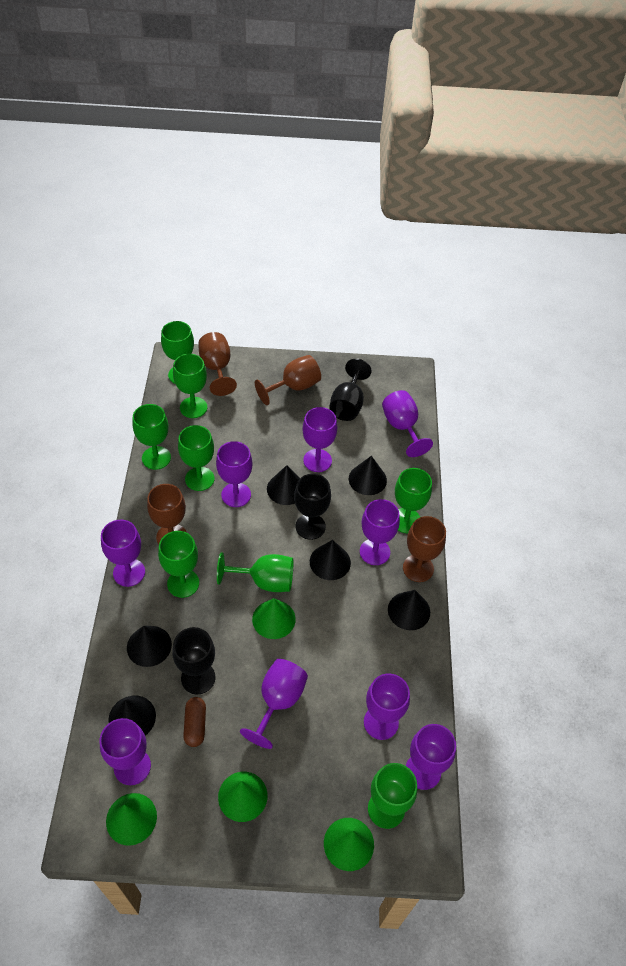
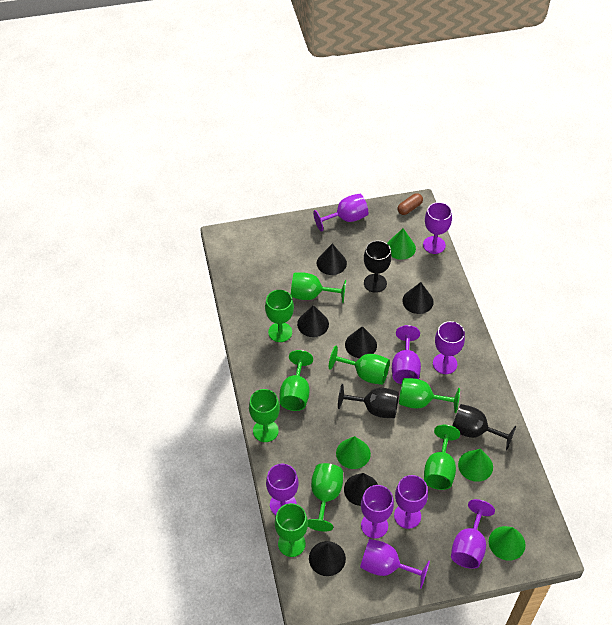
brown goblet: [147,484,187,545] [198,332,237,396] [255,355,321,405] [403,516,446,582] = 4 -> none = 0
green goblet: [132,404,171,470] [158,531,199,598] [161,321,194,384] [173,354,207,418] [178,425,214,491] [217,552,293,592] [368,763,417,829] [395,468,432,533] = 8 -> [249,389,280,442] [265,290,294,342] [275,503,308,557] [279,350,313,411] [291,273,346,303] [308,463,343,531] [329,346,390,385] [399,378,460,413] [424,425,460,490] = 9

